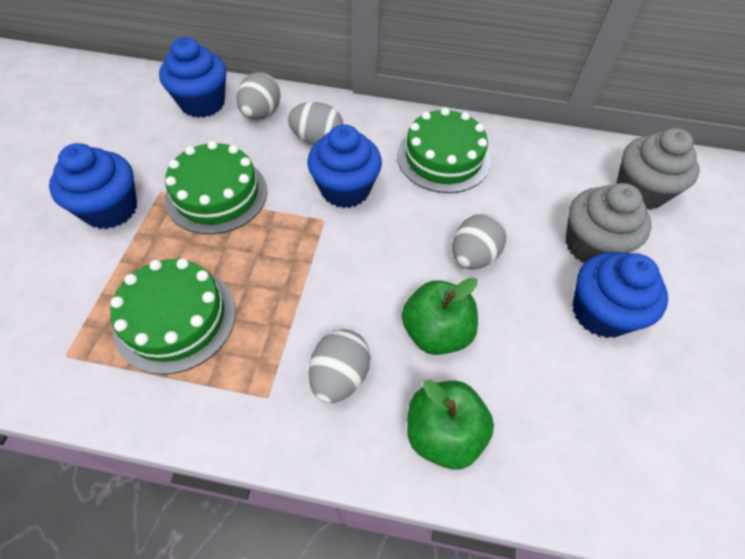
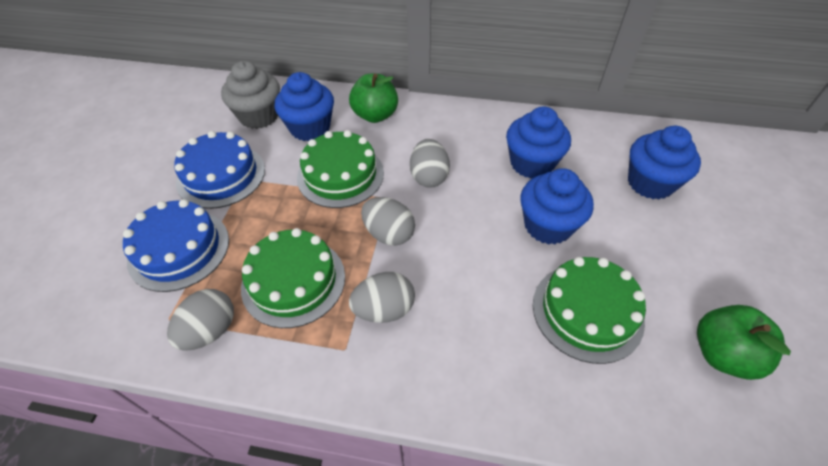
blue cake: none = 0 -> [123,199,229,292] [174,131,265,209] = 2
grey cupcake: [566,183,652,262] [616,128,700,210] = 2 -> [221,61,280,129] = 1

